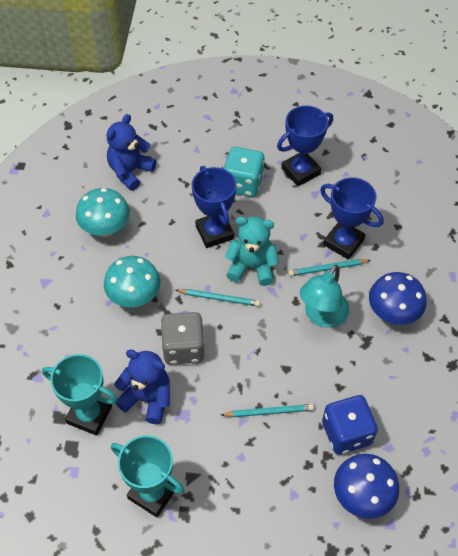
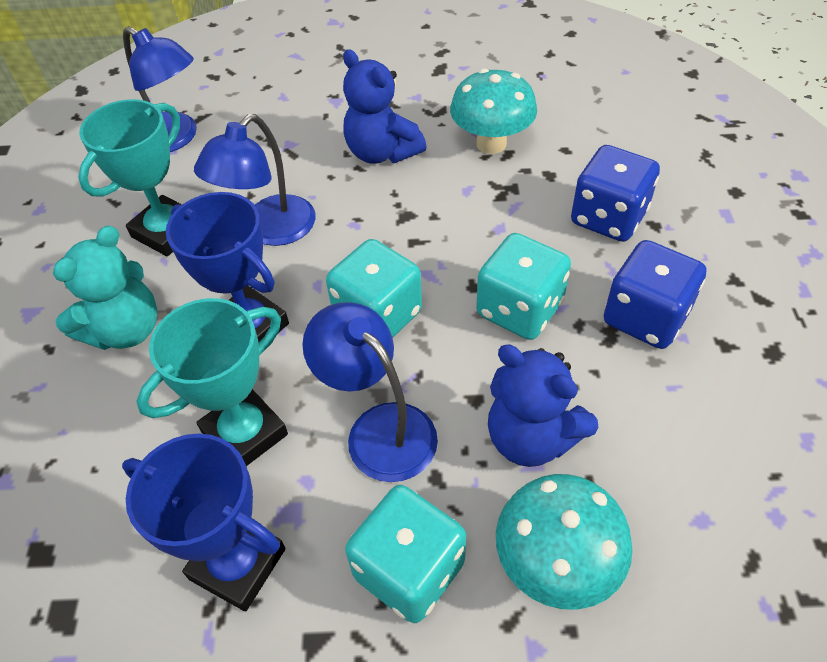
blue dice: [322,395,378,455] = 1 -> [571,145,660,242] [604,240,706,349] = 2
blue lamp: none = 0 -> [123,26,197,152] [194,114,315,246] [302,302,438,482] = 3
blue mushroom: [334,454,399,519] [369,272,427,325] = 2 -> none = 0
blue trophy: [192,166,236,248] [277,106,333,186] [320,177,384,260] = 3 -> [122,433,285,611] [166,192,289,343] = 2
grey dice: [161,312,204,365] = 1 -> none = 0
turquoise dice: [223,147,265,197] = 1 -> [326,239,422,337] [345,485,466,623] [476,233,571,340] = 3
turquoise lamp: [300,265,349,328] = 1 -> none = 0
turquoise pencil: [176,289,260,307] [221,404,314,417] [289,259,371,276] = 3 -> none = 0

